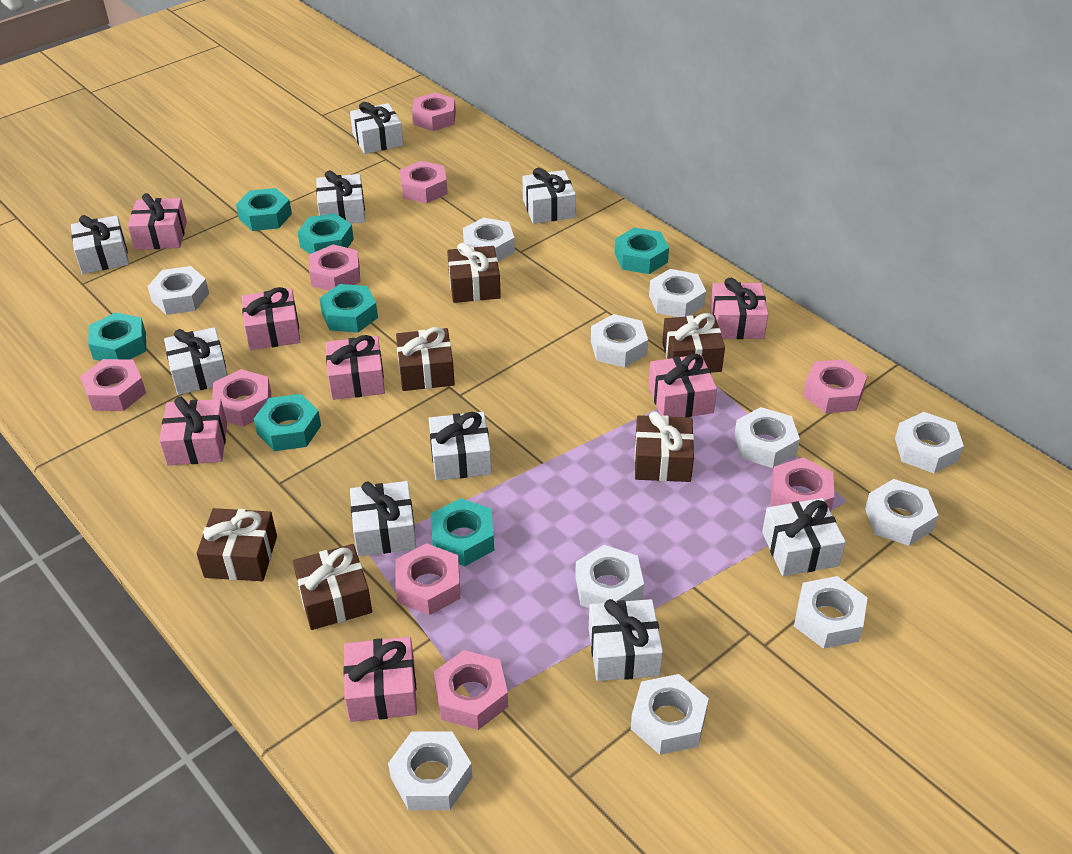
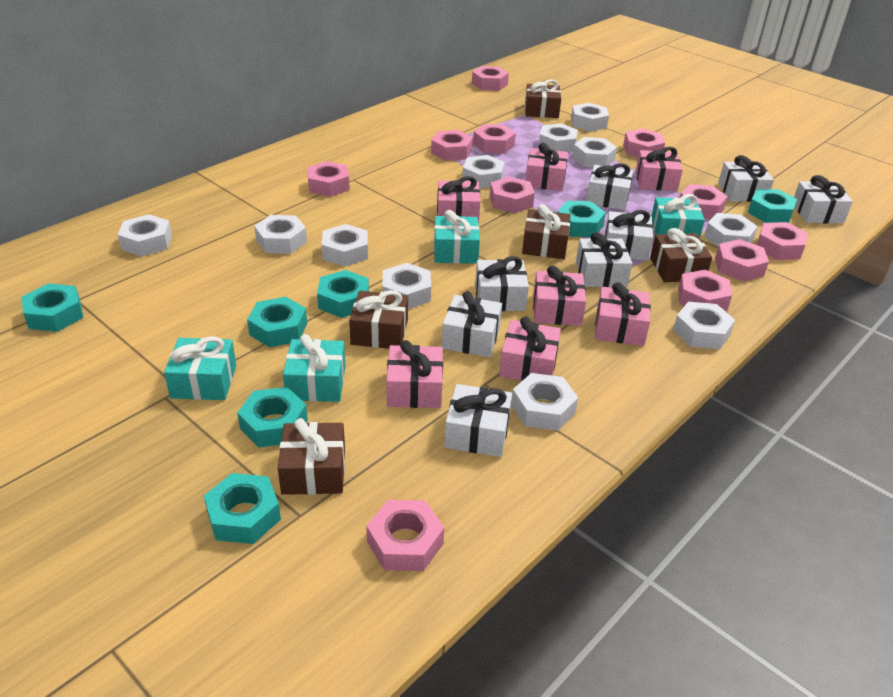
brown gift: [196,508,277,581] [293,544,372,630] [396,327,455,391] [447,243,501,303] [634,411,694,482] [662,313,725,373] = 6 -> [278,418,345,495] [349,290,408,349] [522,204,571,259] [525,79,561,118] [650,228,712,282] = 5
pink nut: [80,359,146,411] [212,369,271,427] [309,244,360,291] [395,543,461,615] [400,161,448,203] [412,93,456,131] [434,650,508,730] [771,458,834,512] [803,359,867,413] = 9 -> [307,161,350,197] [366,500,444,571] [431,130,473,161] [472,66,509,91] [473,124,516,154] [490,177,535,213] [623,128,665,157] [678,270,732,311] [680,184,728,219] [715,239,769,282] [757,222,808,260] = 11
turquoise gift: none = 0 -> [164,336,236,400] [283,334,345,402] [434,210,480,264] [651,194,705,238] = 4
white gift: [71,215,129,274] [164,327,228,395] [316,170,365,224] [350,102,403,154] [350,481,416,556] [429,412,492,481] [523,168,576,224] [589,599,663,681] [762,498,846,576] = 9 -> [442,291,502,357] [444,384,512,457] [475,256,529,311] [576,232,632,287] [586,163,633,210] [605,210,653,261] [718,155,774,202] [794,175,853,223] = 8

